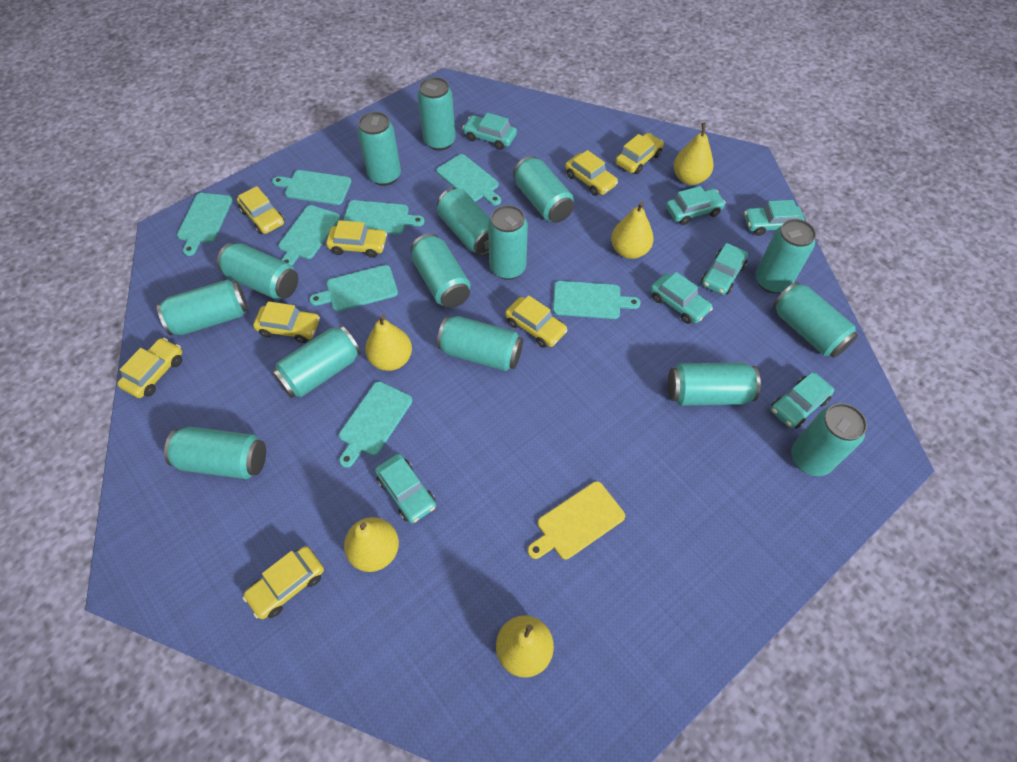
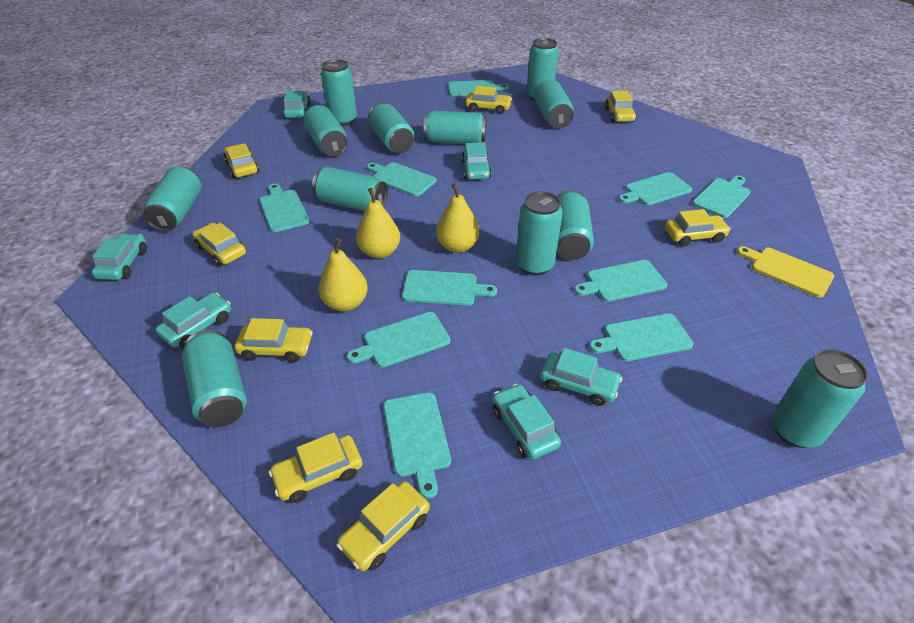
turquoise can: [157,279,248,336] [164,427,266,479] [217,243,298,300] [272,325,361,398] [357,112,401,186] [411,233,471,308] [418,77,456,151] [437,188,490,256] [437,316,523,371] [488,205,528,280] [513,156,574,223] [668,363,761,406] [755,219,816,293] [773,282,858,358] [791,403,867,476] = 15 -> [143,167,201,232] [182,330,247,427] [303,105,348,157] [312,166,388,211] [321,59,357,126] [369,103,415,153] [424,111,486,144] [516,191,563,276] [526,38,559,101] [534,79,574,128] [557,190,594,260] [772,349,868,448] = 12
turquoise car: [375,454,436,523] [462,113,517,150] [650,272,713,324] [666,186,726,225] [701,243,748,295] [744,200,805,236] [771,372,834,429] = 7 -> [92,234,147,280] [156,293,231,348] [282,91,311,119] [462,142,491,180] [492,384,561,460] [540,348,622,406] = 6
turquoise cutting board: [177,193,233,256] [272,170,351,205] [278,205,340,266] [309,265,398,312] [339,382,412,468] [343,200,424,235] [437,154,501,205] [553,281,641,319] = 8 -> [259,183,309,232] [347,312,450,367] [367,162,436,196] [384,392,451,499] [402,270,497,306] [448,80,509,96] [574,260,667,301] [589,314,694,361] [619,172,692,205] [692,176,751,218] = 10
yellow pear: [344,517,399,572] [365,315,412,371] [496,615,554,678] [611,202,654,259] [674,123,714,185] = 5 -> [318,238,368,311] [356,188,400,258] [436,183,479,253] = 3

